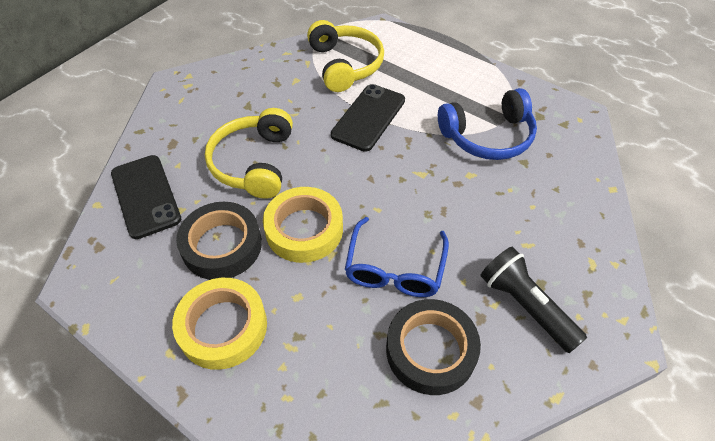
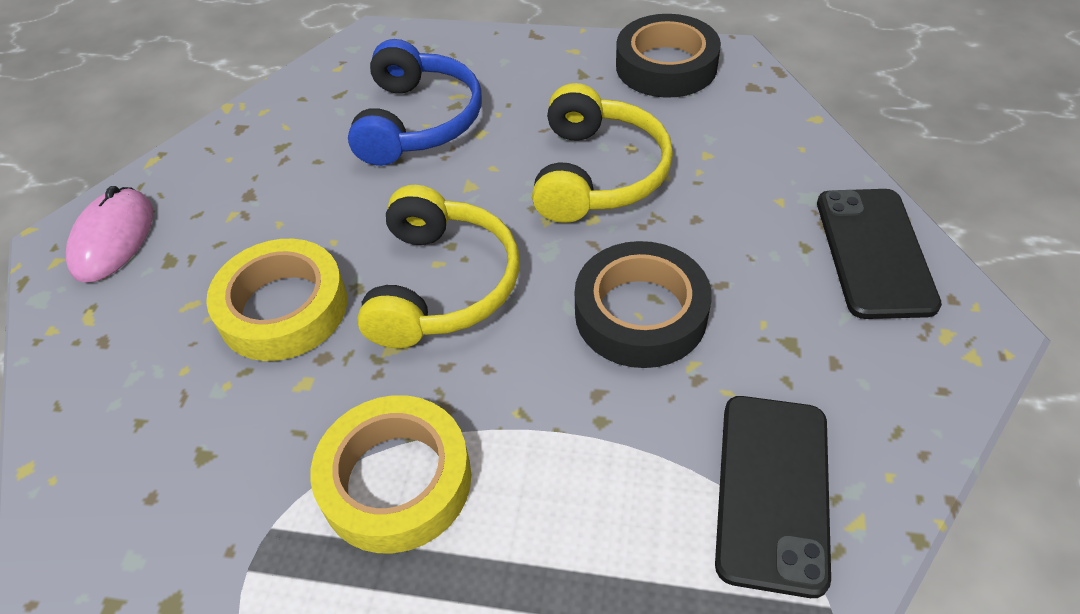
black flashlight: [481,247,587,353] = 1 -> none = 0
blue glasses: [345,217,449,297] = 1 -> none = 0
pink mouse: none = 0 -> [66,186,153,282] = 1

